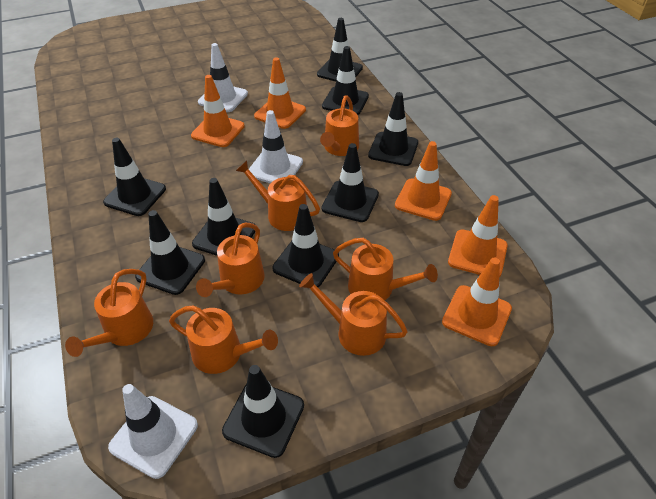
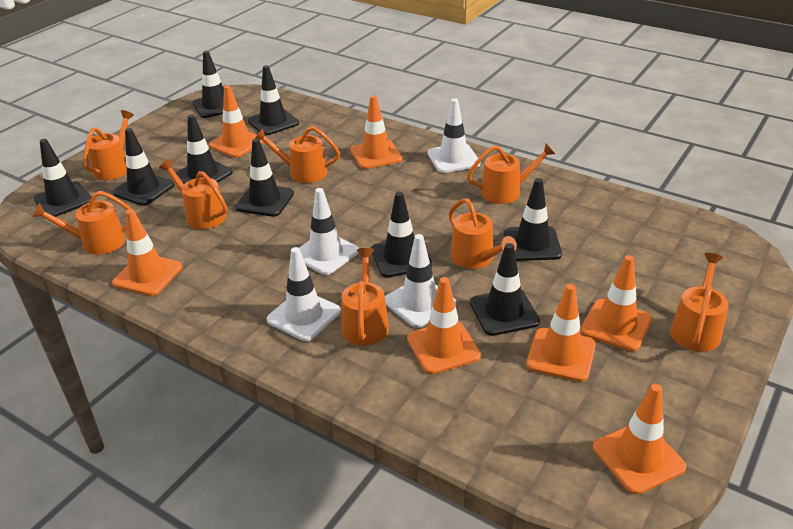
orange traffic cone: [191,75,245,147] [254,57,306,129] [395,141,452,221] [442,258,512,346] [448,195,508,277] = 5 -> [112,209,182,296] [209,85,264,158] [351,95,402,169] [407,277,481,374] [526,284,596,382] [581,255,652,351] [593,384,686,494] = 7
orange watering can: [65,269,153,357] [169,305,278,374] [196,222,265,297] [236,161,320,231] [299,273,408,356] [320,96,359,156] [333,238,438,300] = 7 -> [32,191,137,255] [83,110,134,180] [159,159,227,229] [255,126,340,183] [341,248,389,346] [449,198,517,269] [467,143,555,204] [670,253,728,352] = 8
white traffic cone: [108,384,198,479] [198,43,248,112] [248,110,303,183] = 3 -> [267,247,341,341] [299,188,359,275] [385,234,456,328] [427,98,481,173] = 4

